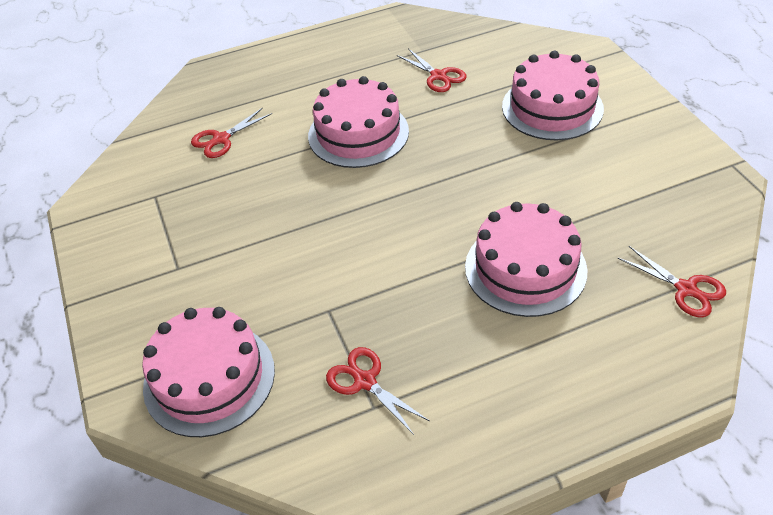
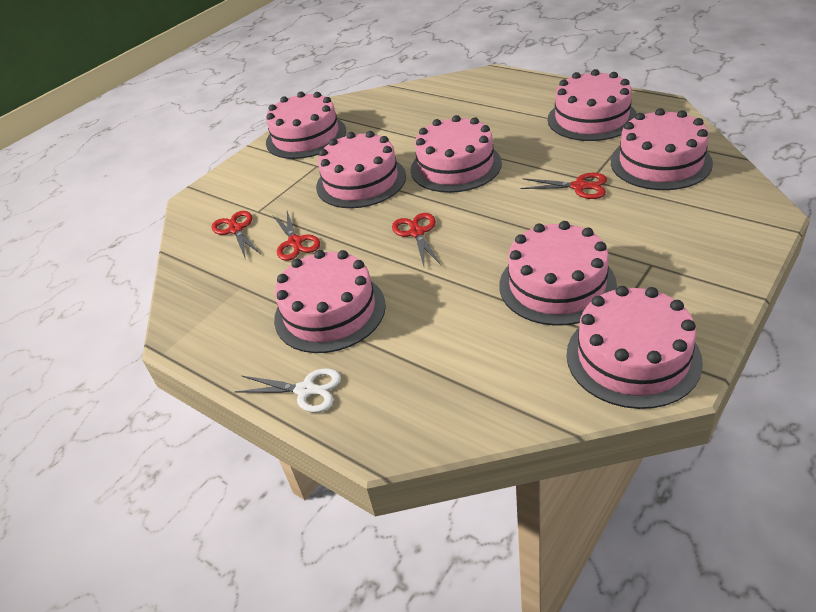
pink cake: [142,307,275,437] [308,76,409,168] [465,202,588,317] [502,51,604,140] = 4 -> [266,92,346,159] [274,250,386,353] [316,131,406,208] [411,115,502,193] [500,221,617,326] [548,69,637,141] [566,286,703,409] [611,108,713,190] = 8
white scissors: none = 0 -> [234,368,341,413] = 1

